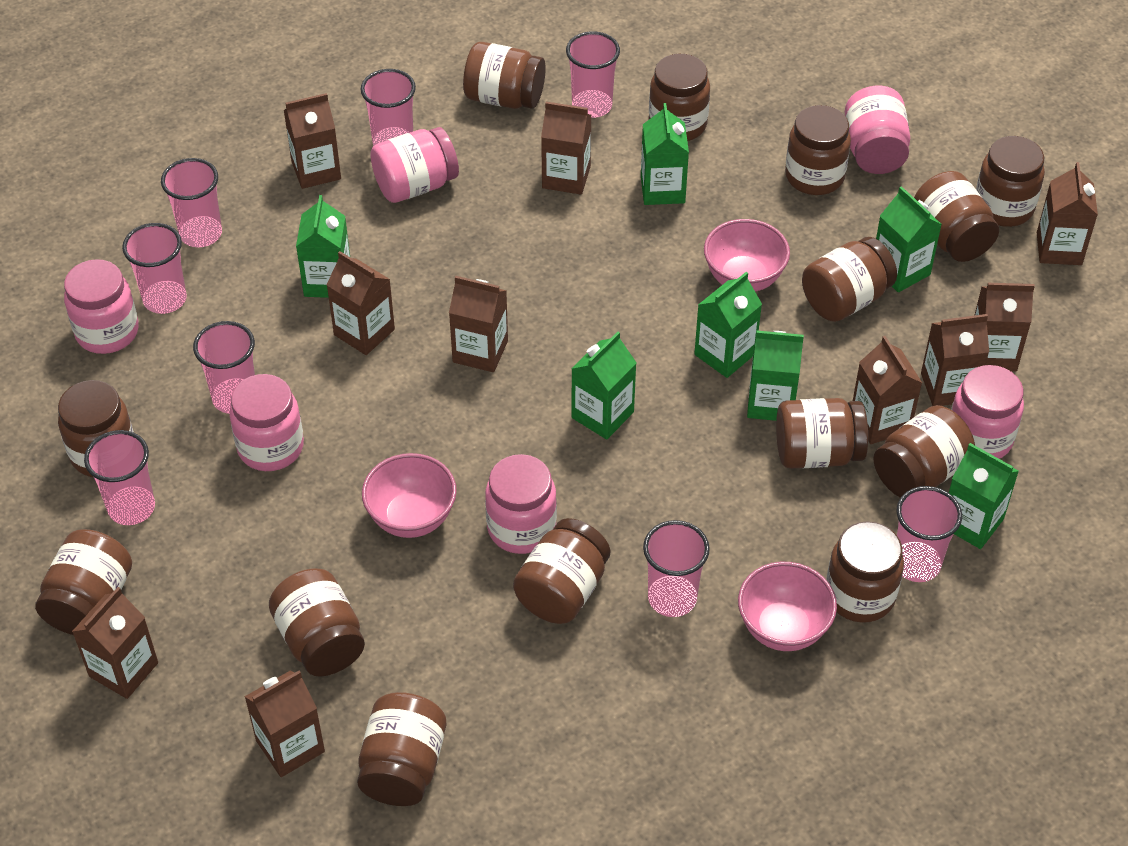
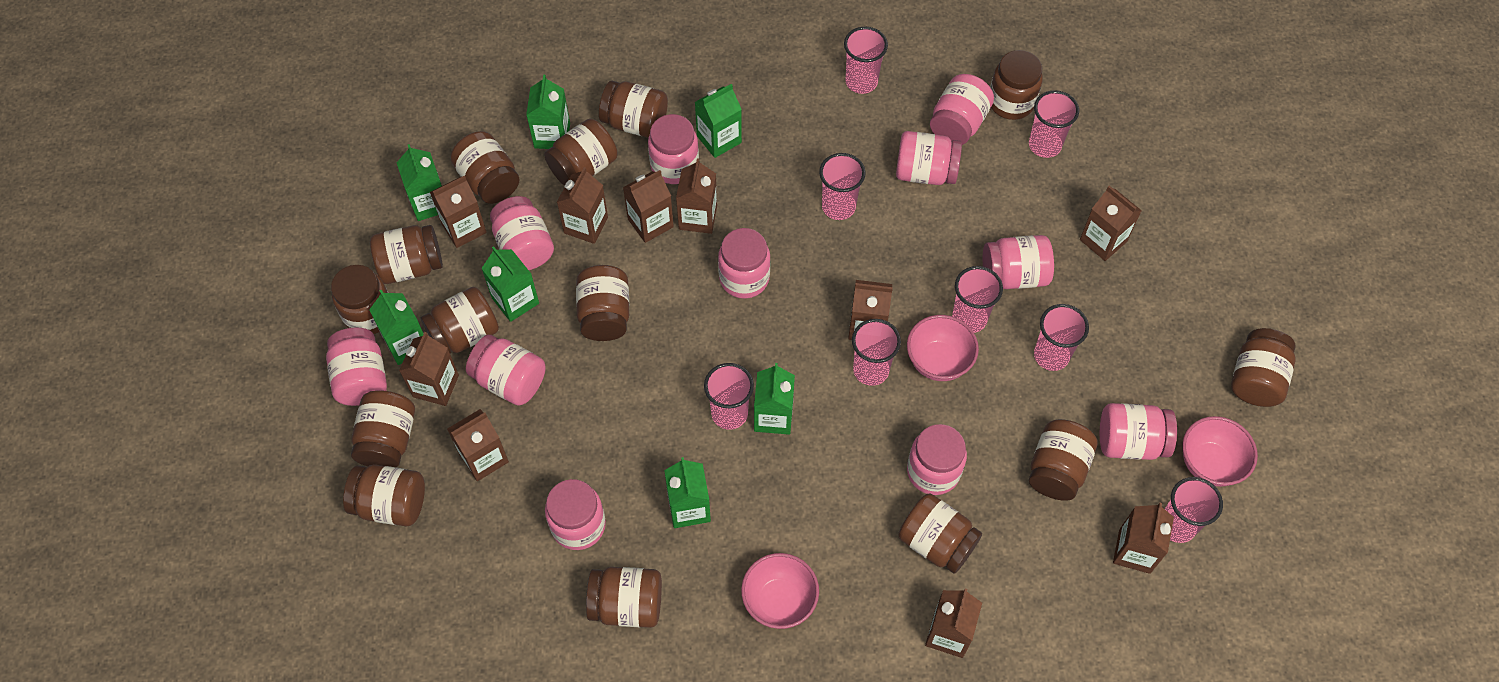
pink jar: [64,259,139,354] [229,374,304,471] [370,127,459,203] [485,454,557,554] [845,86,910,174] [951,365,1024,459] = 6 -> [326,328,387,406] [466,335,546,406] [490,196,554,270] [545,479,606,550] [648,114,699,184] [718,228,770,299] [896,131,962,185] [907,424,967,495] [930,74,994,145] [983,235,1054,289] [1100,403,1177,460] = 11

